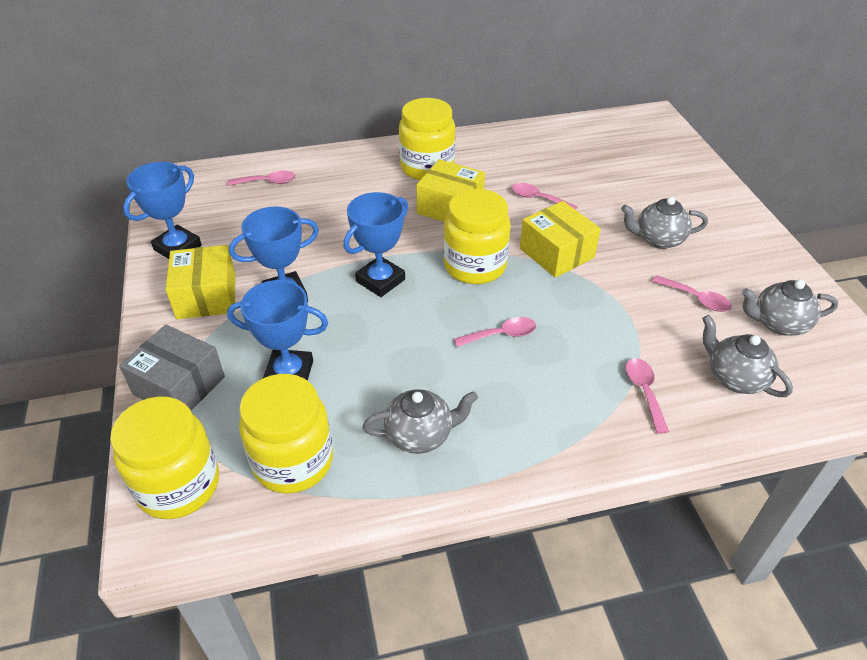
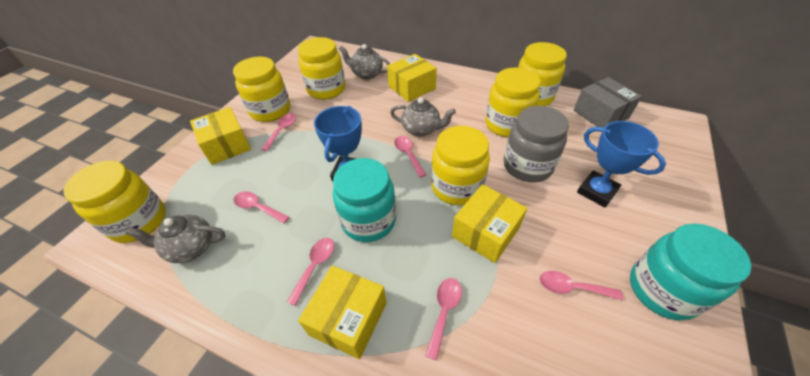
blue trophy: [123,162,202,259] [227,280,328,381] [229,206,319,302] [344,192,408,297] = 4 -> [314,106,362,181] [577,121,666,208] = 2
grey jar: none = 0 -> [504,106,569,182] = 1
grey teapot: [362,389,478,454] [621,197,708,249] [702,315,793,397] [742,280,838,336] = 4 -> [125,214,225,263] [339,44,390,80] [390,97,456,137] = 3
pink spoon: [228,171,296,186] [454,317,536,347] [512,183,578,210] [625,358,669,434] [652,275,732,312] = 5 -> [234,191,289,224] [261,113,296,151] [287,238,334,306] [394,136,426,178] [425,278,462,361] [540,271,623,300] = 6
turquoise jar: none = 0 -> [333,158,396,242] [630,223,752,320] = 2
yellow box: [165,245,236,319] [416,159,485,222] [520,201,601,278] = 3 -> [190,107,251,165] [298,266,387,359] [387,54,437,102] [452,184,527,263] = 4
yellow jar: [110,397,219,519] [239,374,333,494] [399,98,455,180] [443,189,511,284] = 4 -> [64,161,166,243] [233,57,290,122] [298,37,345,100] [431,126,490,205] [485,68,541,137] [518,42,567,106] = 6

